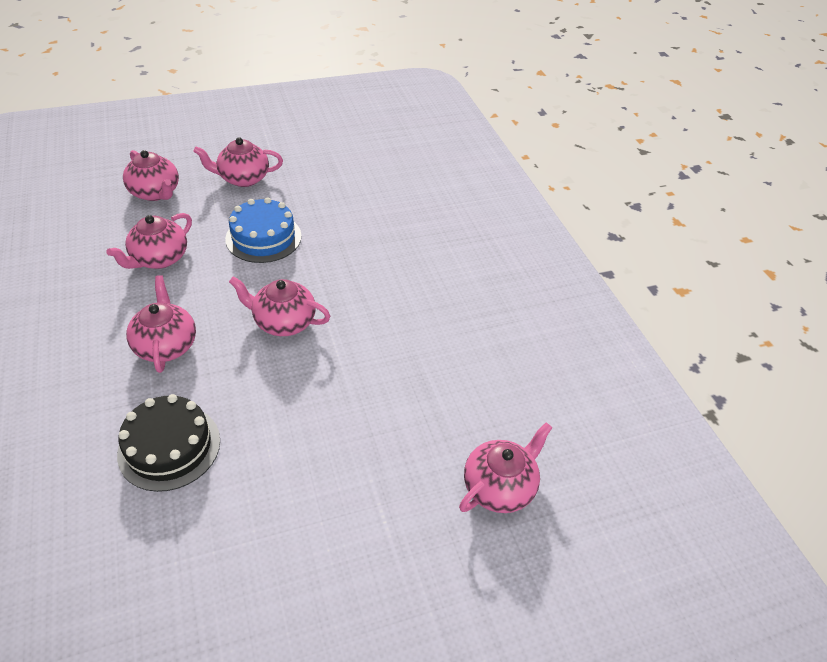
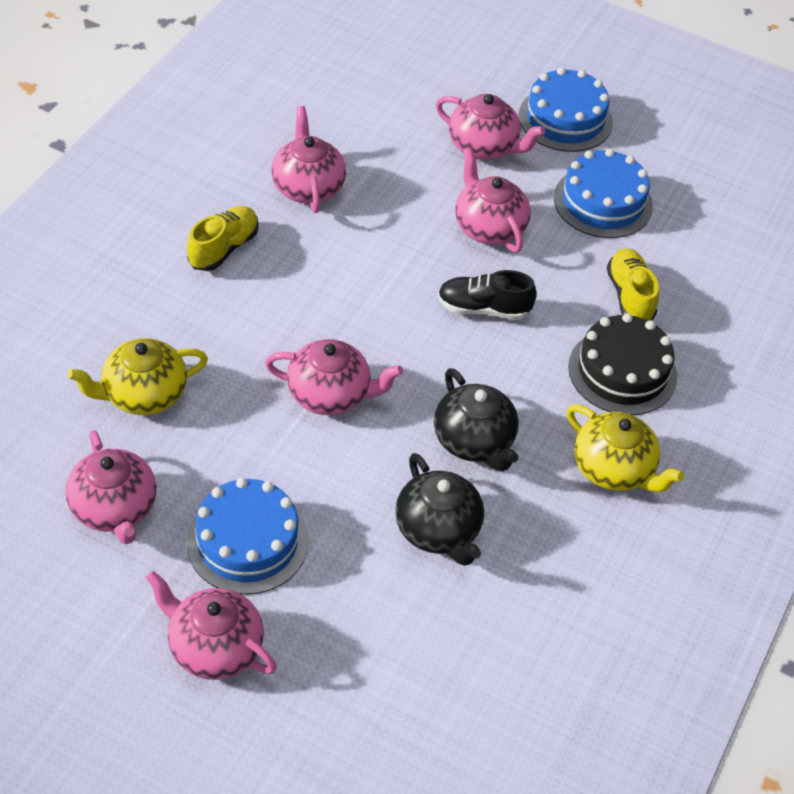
black shoe: none = 0 -> [438,270,537,320] = 1
black teapot: none = 0 -> [395,453,484,566] [434,368,519,472] = 2
blue cake: [225,197,302,263] = 1 -> [187,478,309,595] [518,67,613,152] [554,149,653,238] = 3
yellow shoe: none = 0 -> [187,206,258,271] [607,248,659,321] = 2
yellow teapot: none = 0 -> [67,338,208,415] [567,405,684,492] = 2

